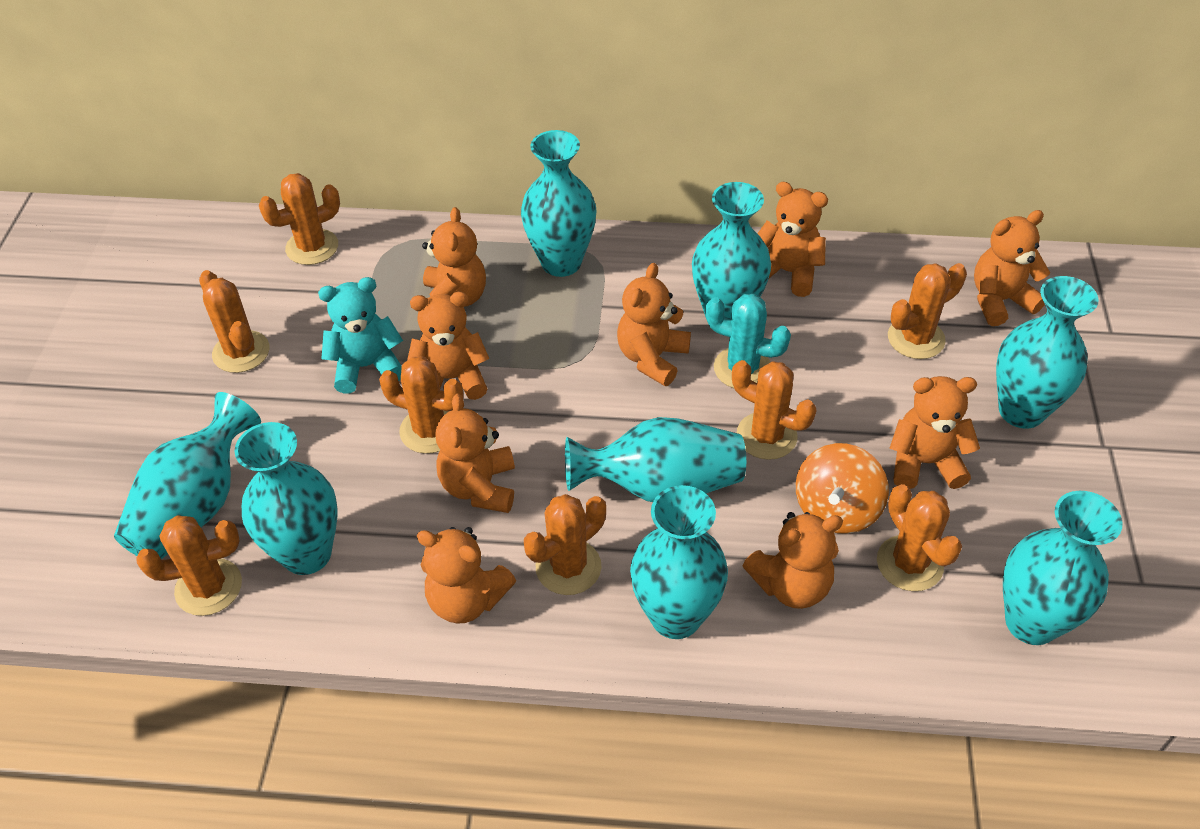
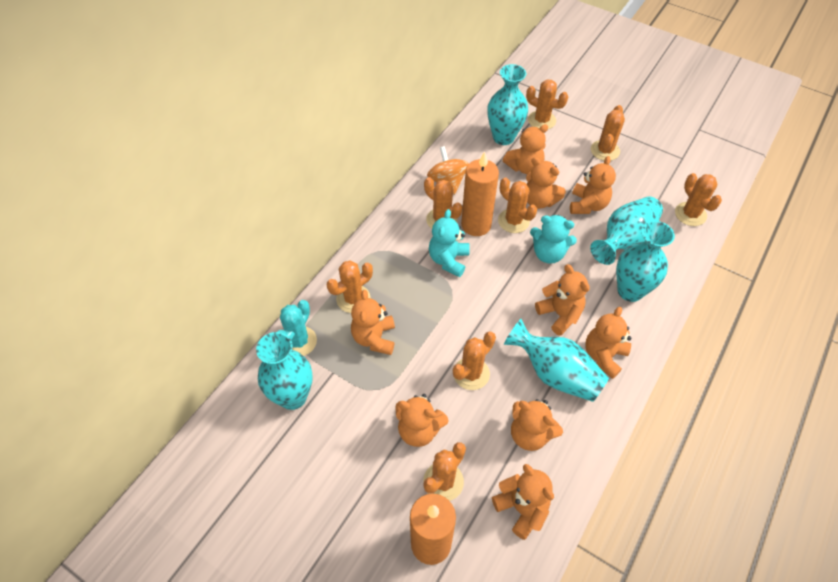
orange candle: none = 0 -> [410,494,456,565] [461,151,499,236] = 2
turquoise teddy bear: [318,277,403,394] = 1 -> [429,209,470,277] [530,215,577,264] = 2
turquoise vase: [114,392,261,559] [235,422,338,575] [521,130,596,277] [565,417,746,502] [630,485,728,639] [692,182,771,320] [996,276,1099,429] [1003,491,1123,645] = 8 -> [256,332,313,410] [487,64,528,145] [504,319,609,402] [590,196,663,265] [616,221,675,302] = 5

